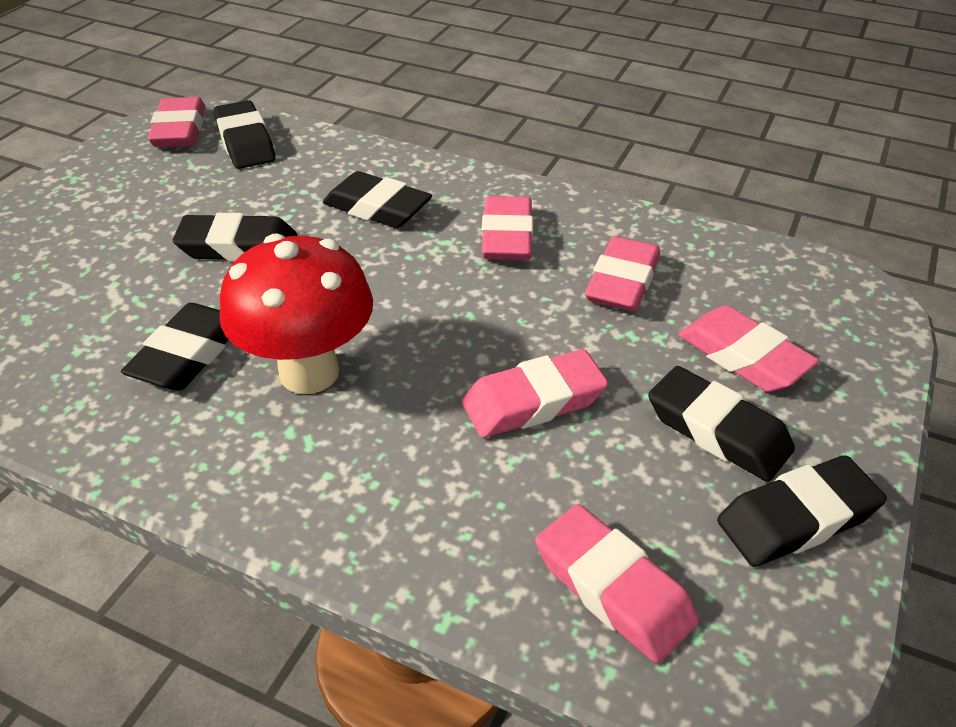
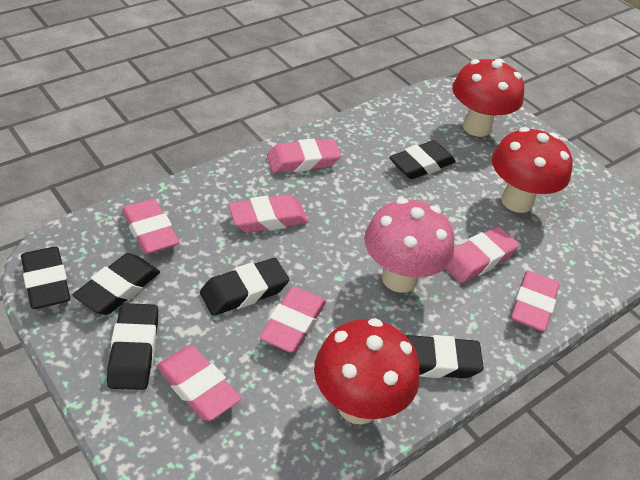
pink eraser: [148,97,205,147] [462,349,608,438] [482,196,533,260] [535,504,699,664] [585,236,660,312] [678,306,819,392] = 6 -> [122,199,179,254] [156,346,241,421] [228,194,308,233] [259,287,326,353] [267,139,341,173] [445,227,519,283] [510,271,559,332] = 7
pink mushroom: none = 0 -> [364,198,454,293] = 1
red mushroom: [220,233,373,394] = 1 -> [314,318,420,425] [452,58,524,137] [492,127,573,213] = 3

